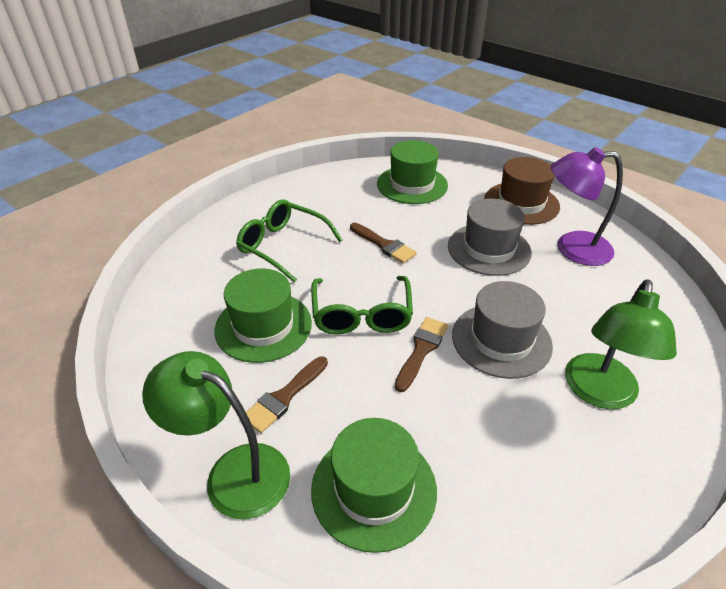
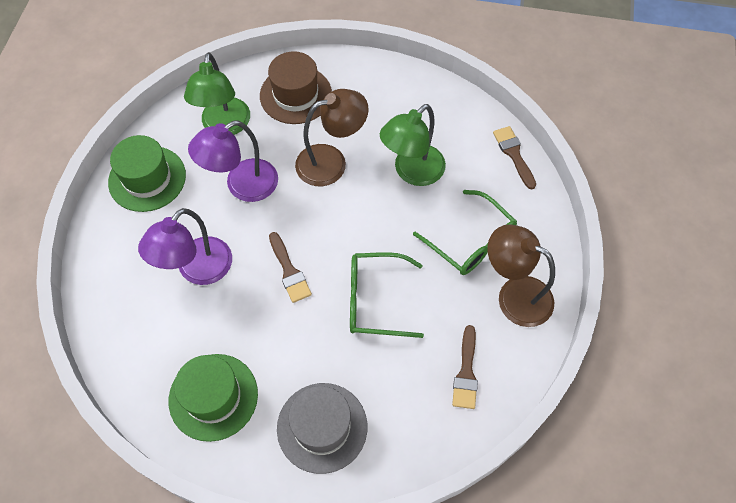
brown lamp: none = 0 -> [295,89,369,186] [488,224,555,327] = 2
green hat: [214,268,312,363] [311,418,437,553] [377,140,448,204] = 3 -> [108,135,186,212] [169,354,258,442] = 2
grey hat: [448,199,531,276] [452,281,553,379] = 2 -> [277,383,367,474] = 1
purple lamp: [551,147,623,266] = 1 -> [138,208,232,285] [188,120,278,202] = 2

